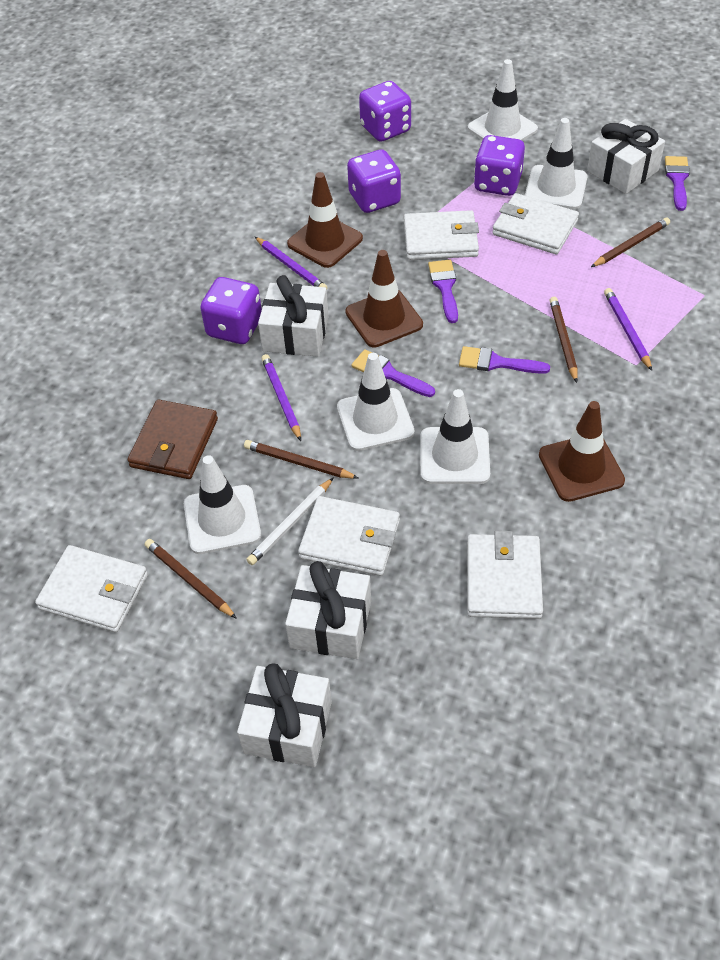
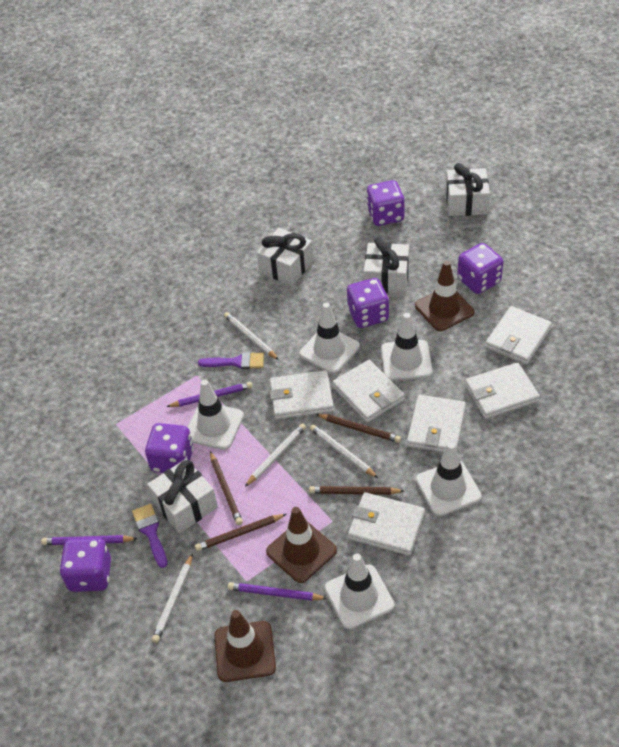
brown wallet: [128,400,218,479] = 1 -> none = 0
purple brush: [351,349,435,397] [428,260,458,323] [459,346,550,374] [665,156,690,211] = 4 -> [132,504,167,568] [198,352,264,369] = 2
purple dice: [200,277,262,344] [347,150,401,213] [359,81,411,142] [474,135,525,196] = 4 -> [60,538,111,592] [145,423,194,473] [347,278,389,328] [366,180,405,226] [457,243,503,294] = 5
white pencil: [246,477,334,565] = 1 -> [152,553,193,643] [224,312,279,360] [245,423,306,487] [310,424,378,478] = 4
white wallet: [35,545,148,632] [298,496,400,576] [404,210,479,260] [467,531,543,619] [492,193,579,254] = 5 -> [269,370,334,420] [332,360,405,423] [348,492,425,556] [407,395,466,453] [465,362,540,419] [485,306,552,365] = 6

